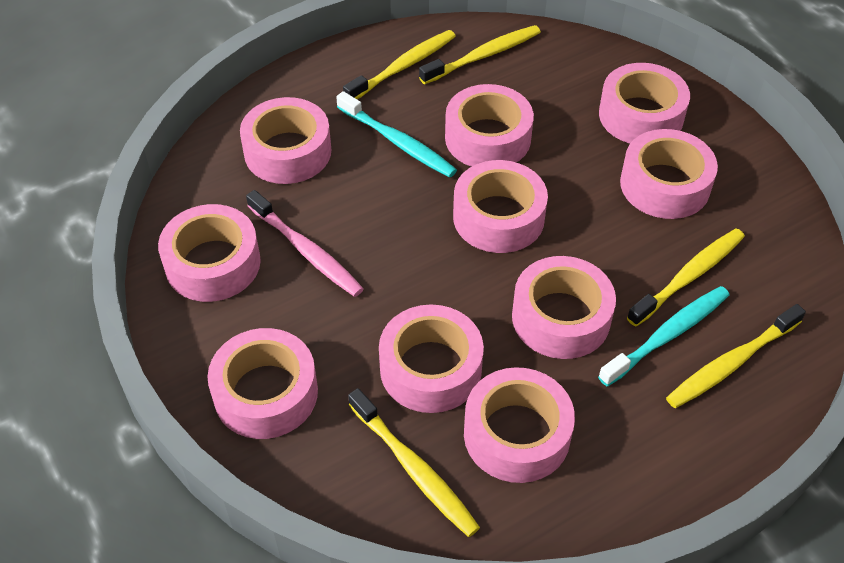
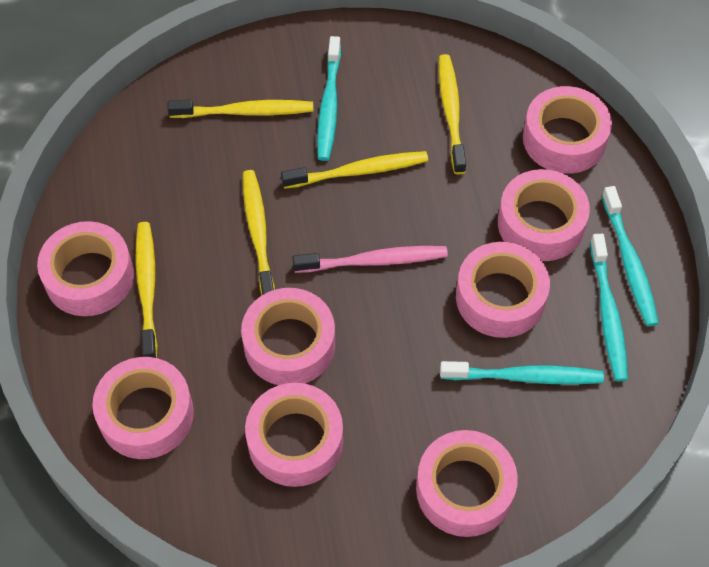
pink tape: [158,204,261,302] [207,328,318,439] [240,97,331,184] [379,304,484,413] [445,84,534,167] [453,160,548,253] [464,367,575,483] [512,256,616,359] [599,63,690,144] [620,129,718,219] = 10 -> [37,221,134,316] [92,357,194,459] [241,288,335,385] [245,383,343,487] [416,430,518,537] [456,242,550,338] [498,169,590,261] [523,86,612,174] = 8
turquoise toothbrush: [336,91,457,178] [598,286,729,386] = 2 -> [317,36,341,161] [440,361,604,384] [590,234,628,382] [602,186,659,327] = 4

